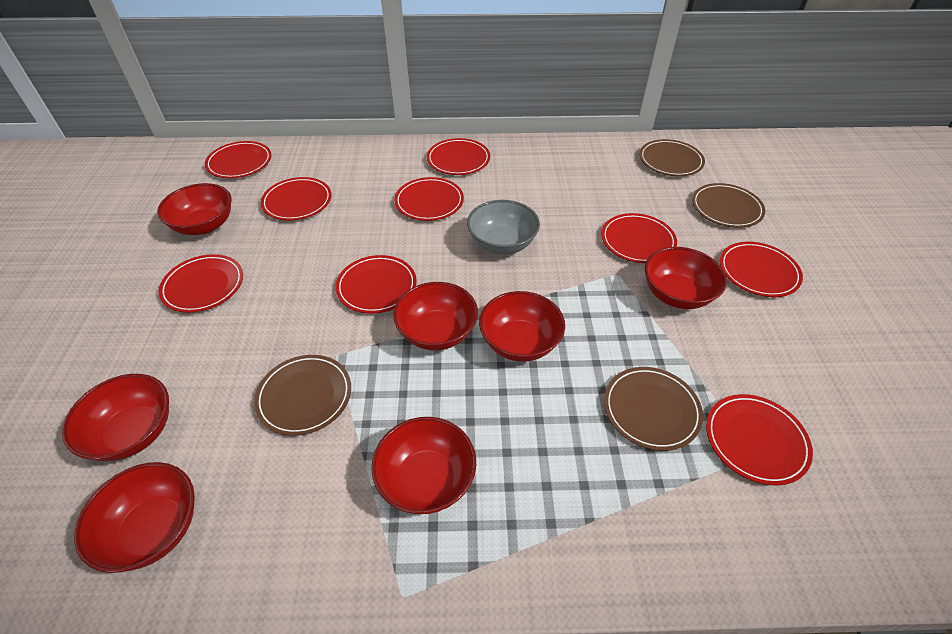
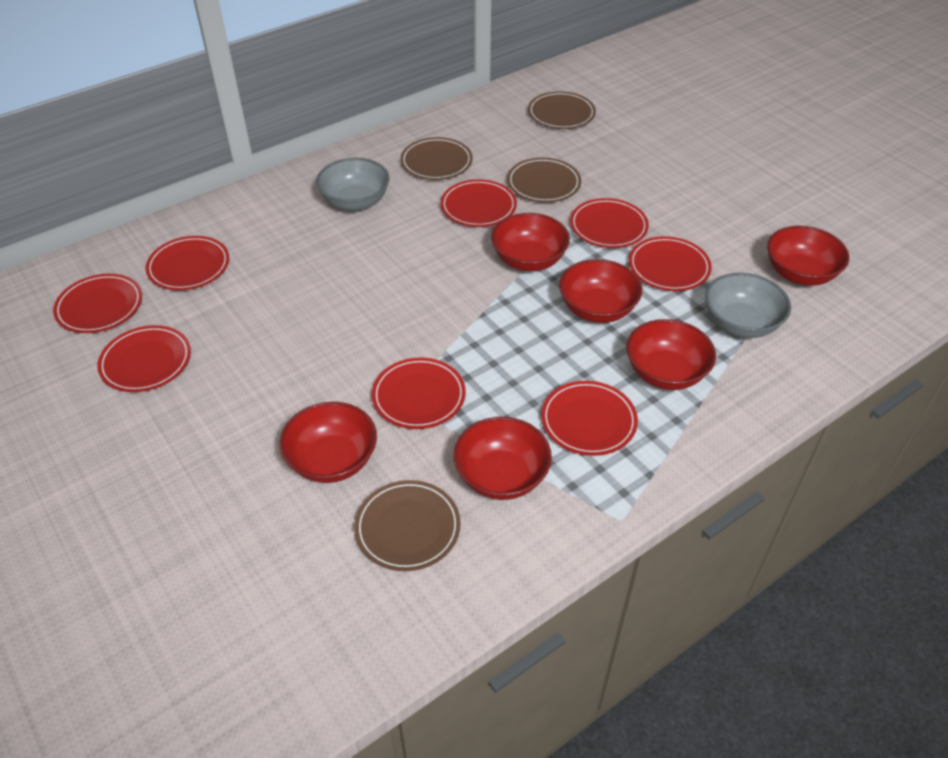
grey bowl: [467,200,540,254] = 1 -> [316,158,389,211] [705,273,791,338] = 2
red bowl: [62,374,169,461] [74,462,195,573] [157,183,231,235] [371,417,476,514] [393,282,478,350] [479,291,565,362] [645,247,727,309] = 7 -> [280,402,377,483] [454,417,552,500] [491,213,570,271] [559,259,642,323] [627,319,716,390] [767,226,849,286] = 6
red plate: [159,254,243,313] [205,141,271,178] [261,177,331,221] [335,255,417,314] [394,177,464,221] [427,138,490,175] [601,213,677,263] [706,394,813,486] [720,242,803,297] = 9 -> [53,274,142,333] [97,325,191,392] [146,236,229,290] [372,358,466,429] [441,179,517,227] [541,381,638,456] [570,198,649,248] [629,236,712,291] = 8

